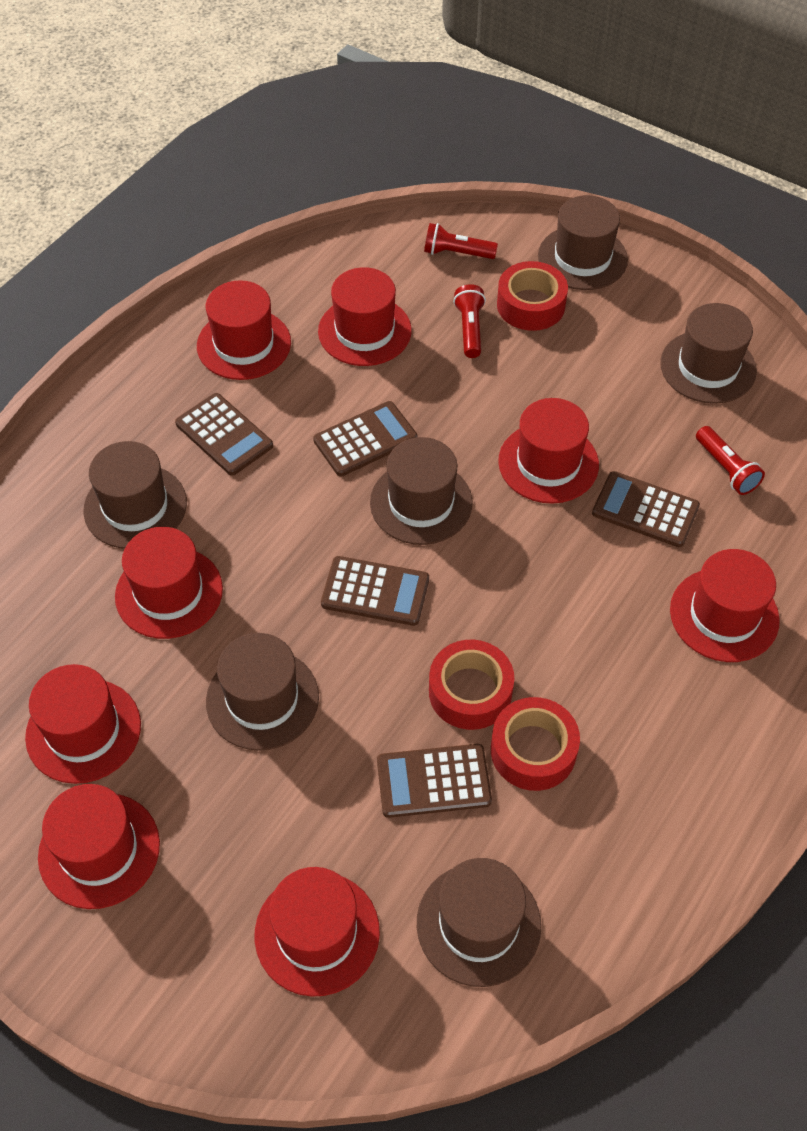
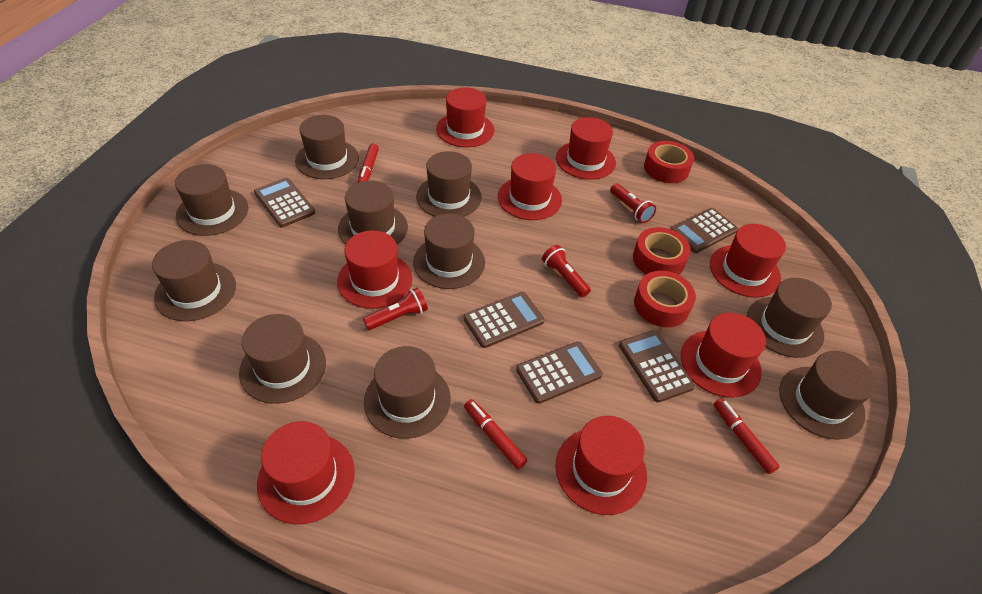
brown hat: [83,441,187,549] [206,633,319,751] [370,437,473,545] [417,858,541,987] [538,195,628,290] [660,303,757,404] = 6 -> [152,240,236,321] [175,164,248,236] [239,314,326,404] [295,115,359,179] [338,180,408,245] [364,346,451,439] [413,214,485,289] [416,151,482,217] [747,278,832,358] [779,351,876,440] = 10
red marker: none = 0 -> [357,143,379,183] [464,399,527,469] [713,398,780,474] = 3

